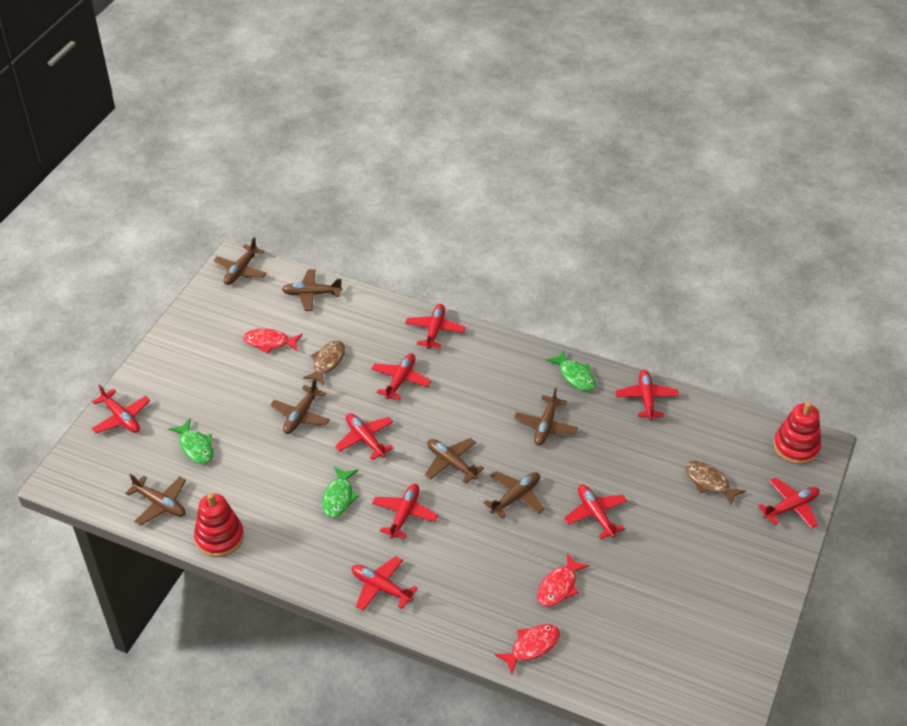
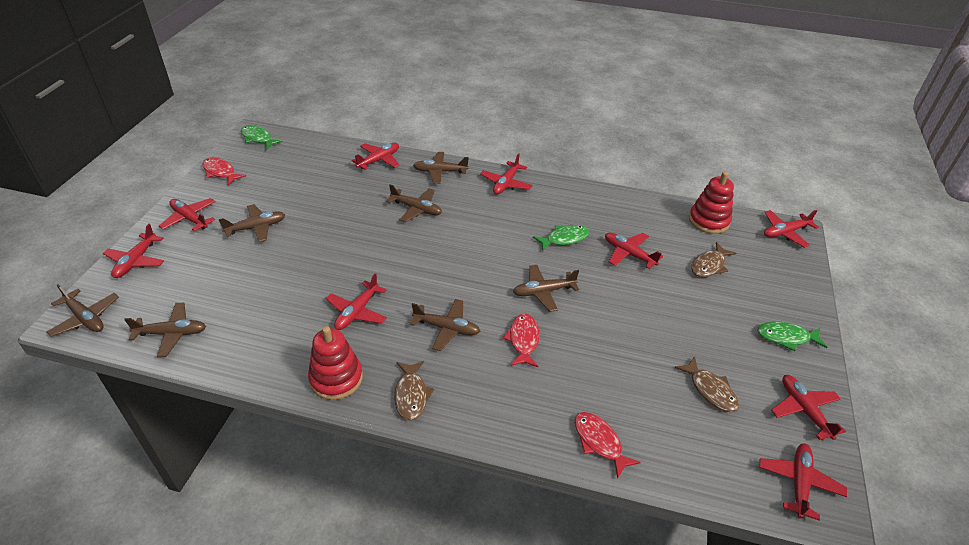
brown fish: [303,341,345,385] [685,461,746,506] = 2 -> [394,361,434,421] [674,356,739,412] [691,242,736,277] = 3

